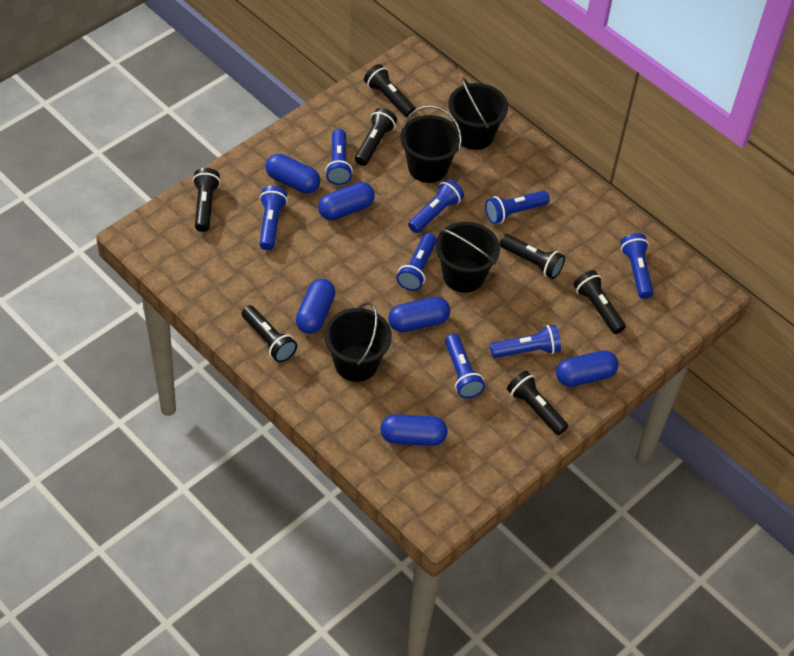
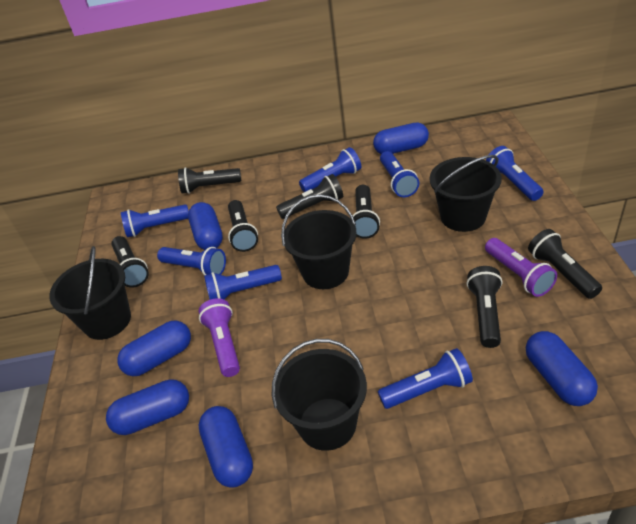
blue flashlight: [259,186,288,250] [325,129,353,185] [397,233,437,291] [408,179,464,233] [445,334,485,399] [485,190,550,224] [490,325,561,358] [620,233,653,299] = 8 -> [121,205,189,237] [157,247,226,275] [204,265,282,299] [299,147,361,192] [378,348,473,409] [380,151,419,197] [486,146,543,201] = 7
purple flashlight: none = 0 -> [198,298,240,377] [485,238,557,297] = 2

